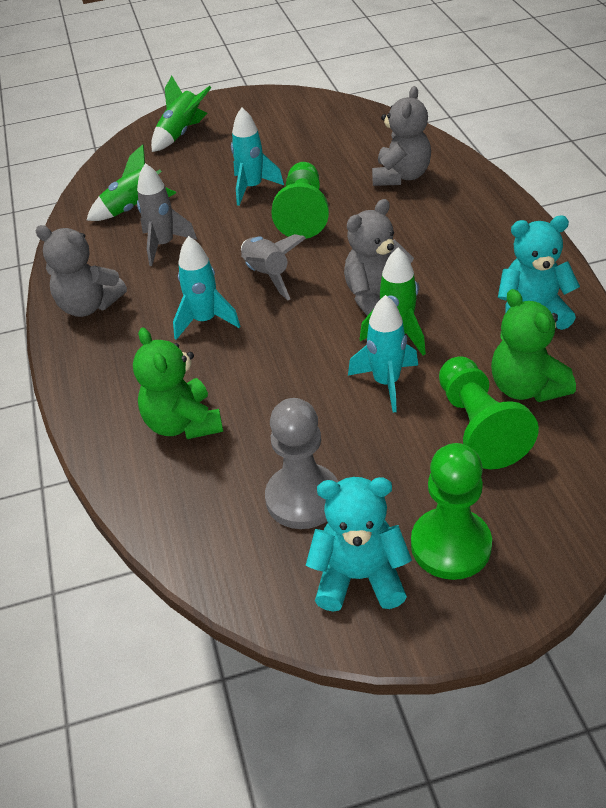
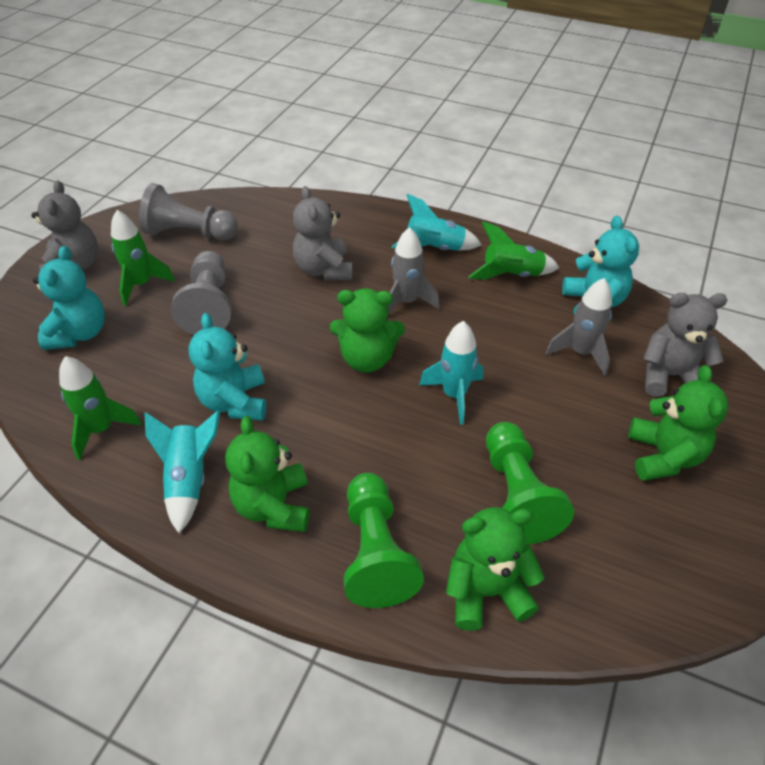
green pawn: [271,162,329,239] [411,443,492,580] [439,356,539,469] = 3 -> [343,473,424,608] [486,422,574,544] = 2
green teddy bear: [133,327,223,439] [491,289,576,402] = 2 -> [225,416,309,532] [330,288,405,372] [446,507,545,631] [628,365,728,481] = 4
grey pawn: [265,398,338,529] = 1 -> [139,183,238,240] [171,251,231,335] = 2
turquoise teddy bear: [306,477,412,612] [498,216,580,330] = 2 -> [33,246,105,350] [188,313,266,420] [562,216,639,315] = 3

